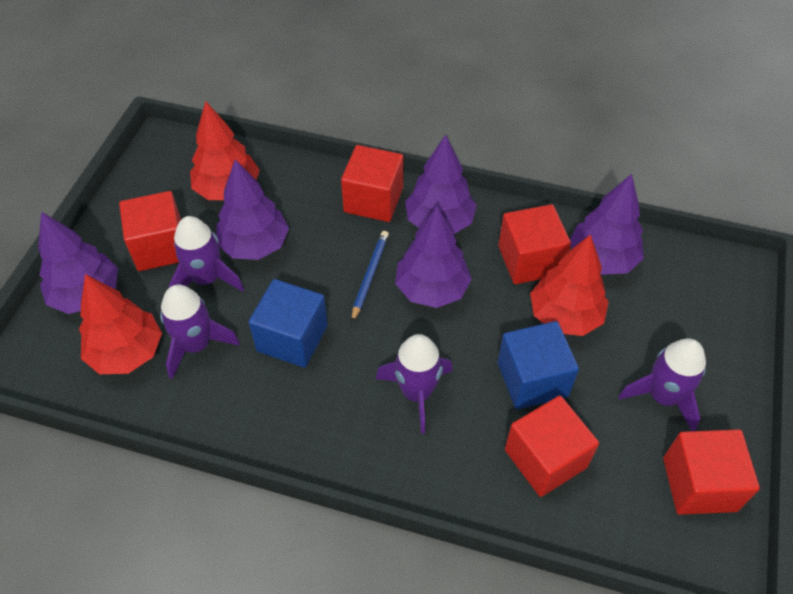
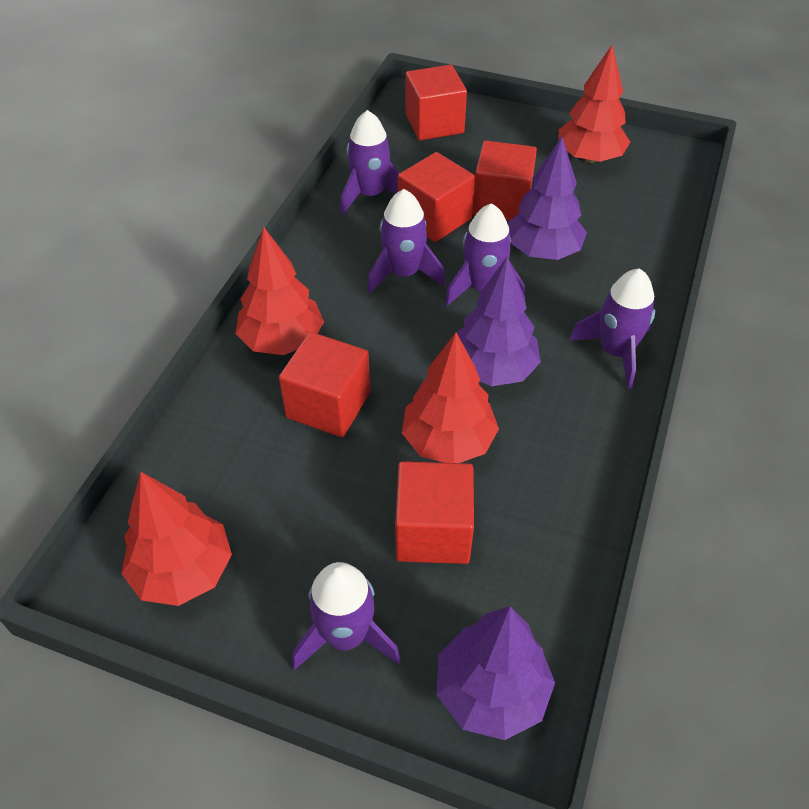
blue cube: [248,279,328,368] [498,321,579,409] = 2 -> none = 0
blue pencil: [351,231,389,322] = 1 -> none = 0
purple rocket: [160,284,240,379] [169,216,244,292] [376,334,453,434] [618,338,706,431] = 4 -> [292,562,401,670] [340,110,399,215] [367,189,446,294] [445,203,525,306] [569,268,655,389] = 5
purple tree: [38,212,118,314] [216,159,289,260] [395,206,472,308] [405,135,477,234] [570,174,644,275] = 5 -> [437,606,555,740] [457,256,541,386] [507,137,587,260] = 3
red tree: [79,274,162,374] [190,101,260,200] [530,234,609,336] = 3 -> [121,472,232,606] [236,227,324,355] [402,332,499,463] [558,45,630,163] = 4

